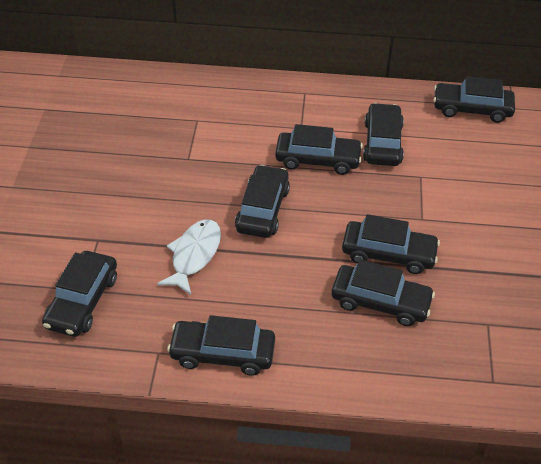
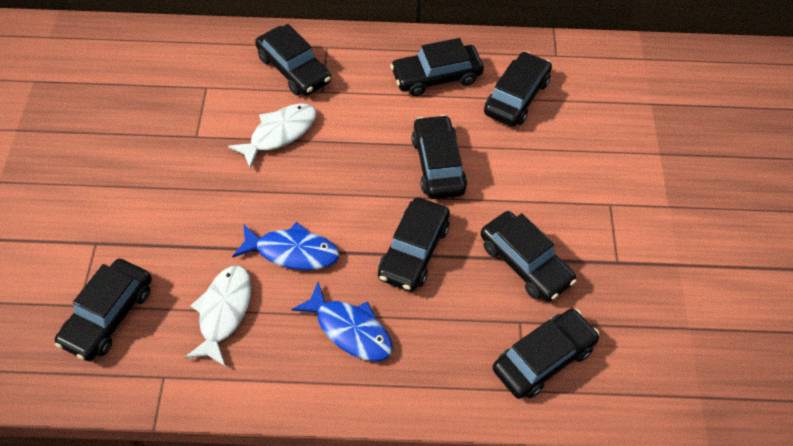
blue fish: none = 0 -> [232,222,339,270] [291,282,393,361] = 2
white fish: [157,219,221,295] = 1 -> [184,265,251,367] [228,103,317,168] = 2

